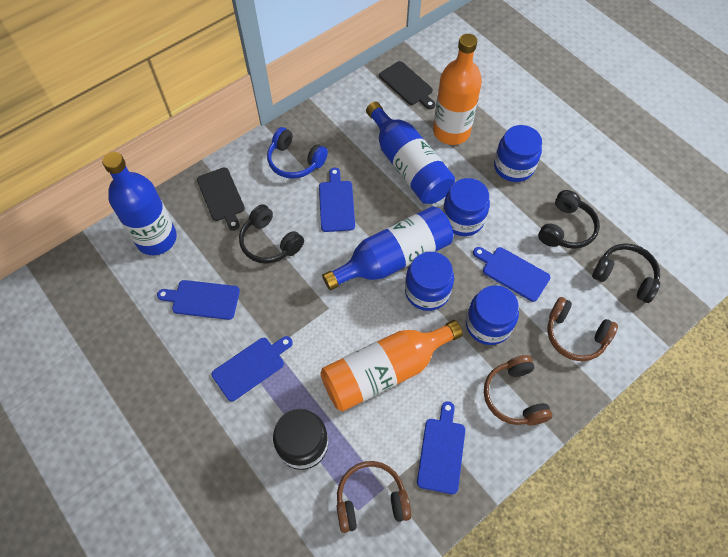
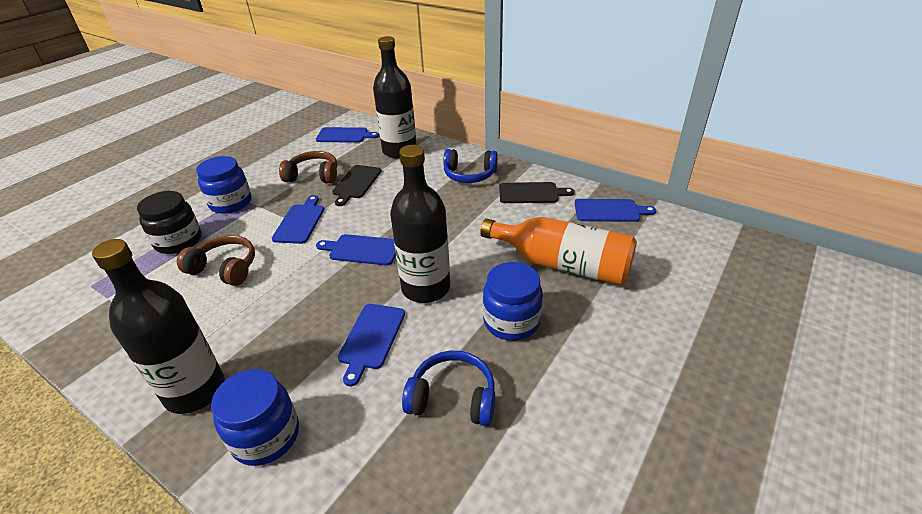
black bottle: none = 0 -> [92,239,225,414] [373,36,417,159] [390,145,450,303] = 3
black headphones: [239,204,304,264] [538,190,600,249] [592,243,660,303] = 3 -> none = 0
blue bottle: [102,152,177,255] [322,206,453,290] [366,102,455,204] = 3 -> none = 0
blue headphones: [267,127,328,179] = 1 -> [402,351,495,426] [443,149,498,183] = 2
blue jar: [405,252,454,311] [442,178,490,236] [466,285,519,345] [494,125,542,182] = 4 -> [196,156,251,214] [211,369,299,466] [483,262,543,341] = 3
brown headphones: [336,461,411,533] [484,355,552,425] [547,297,618,361] = 3 -> [177,235,255,286] [279,151,337,183] = 2
orange bottle: [320,320,463,412] [433,34,482,145] = 2 -> [480,217,637,285] = 1

